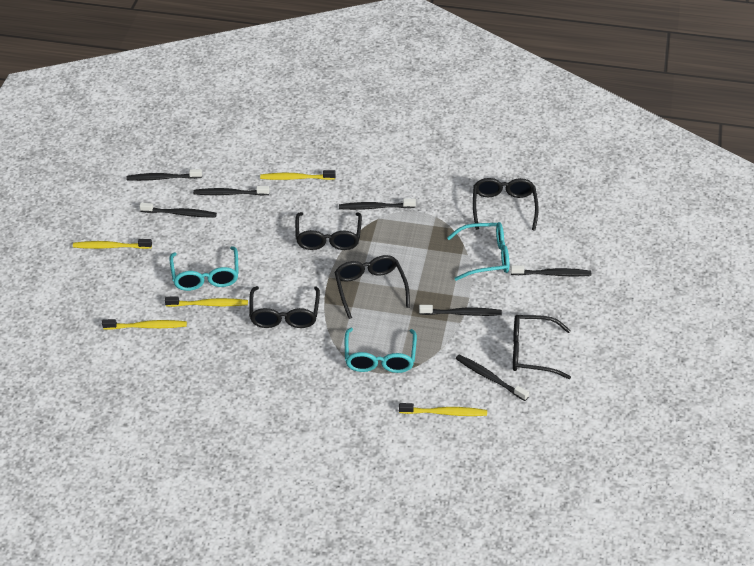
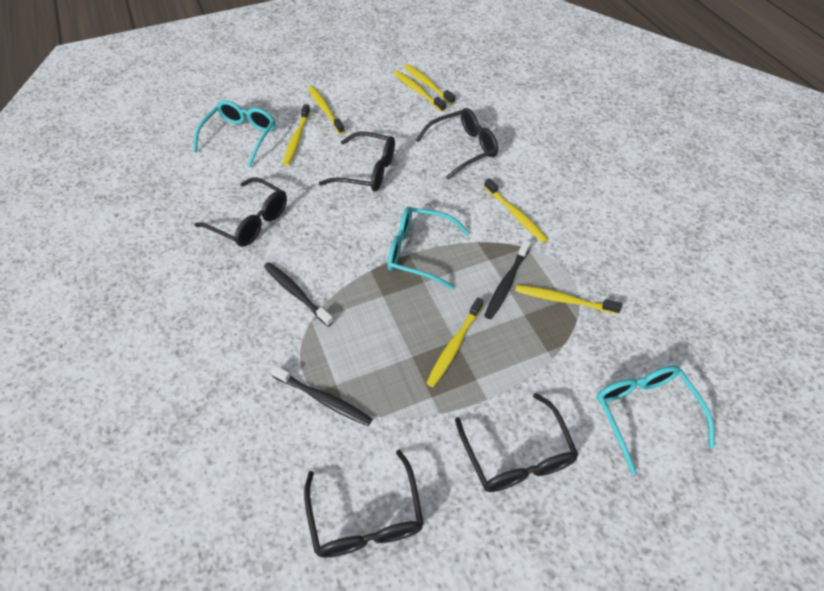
black toothbrush: [126,169,202,181] [139,203,217,218] [193,186,269,195] [339,199,416,210] [419,305,502,316] [455,355,529,401] [511,265,591,276] = 7 -> [264,262,334,327] [270,365,372,426] [484,240,531,319] = 3
yellow toothbrush: [73,239,152,249] [102,319,187,330] [165,297,248,307] [260,170,336,180] [399,403,487,416] = 5 -> [283,104,310,166] [308,86,345,134] [394,71,446,112] [404,64,456,105] [427,297,484,387] [484,178,548,243] [515,285,622,314] = 7

